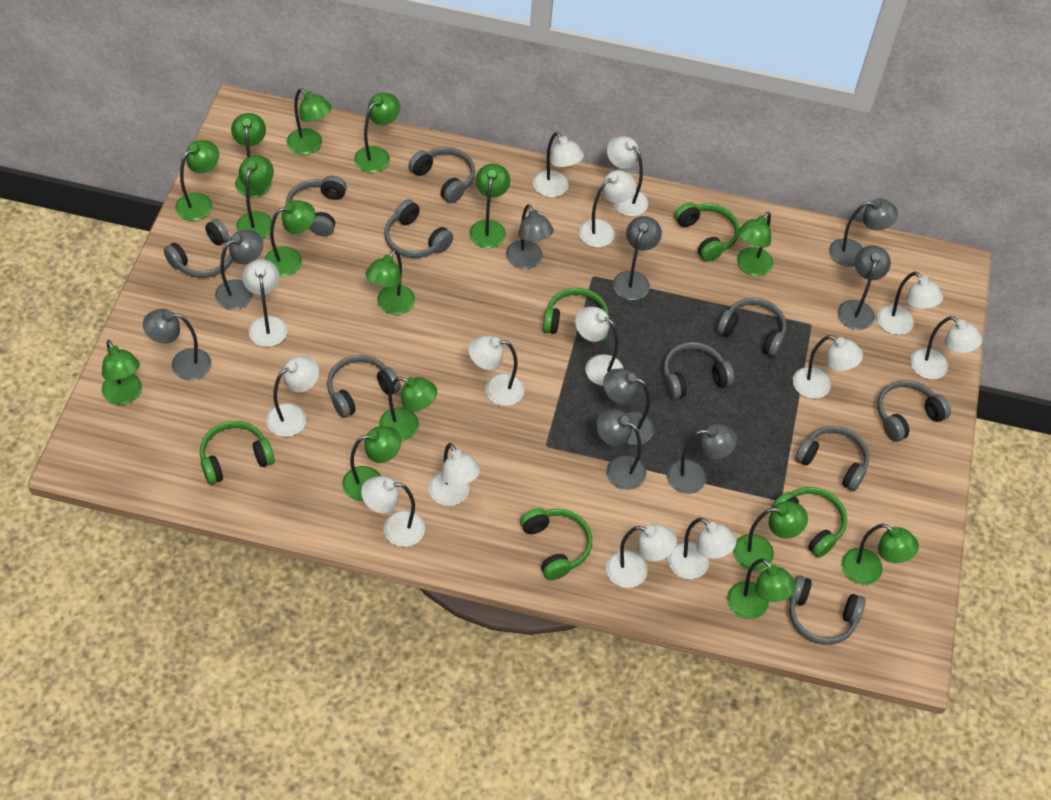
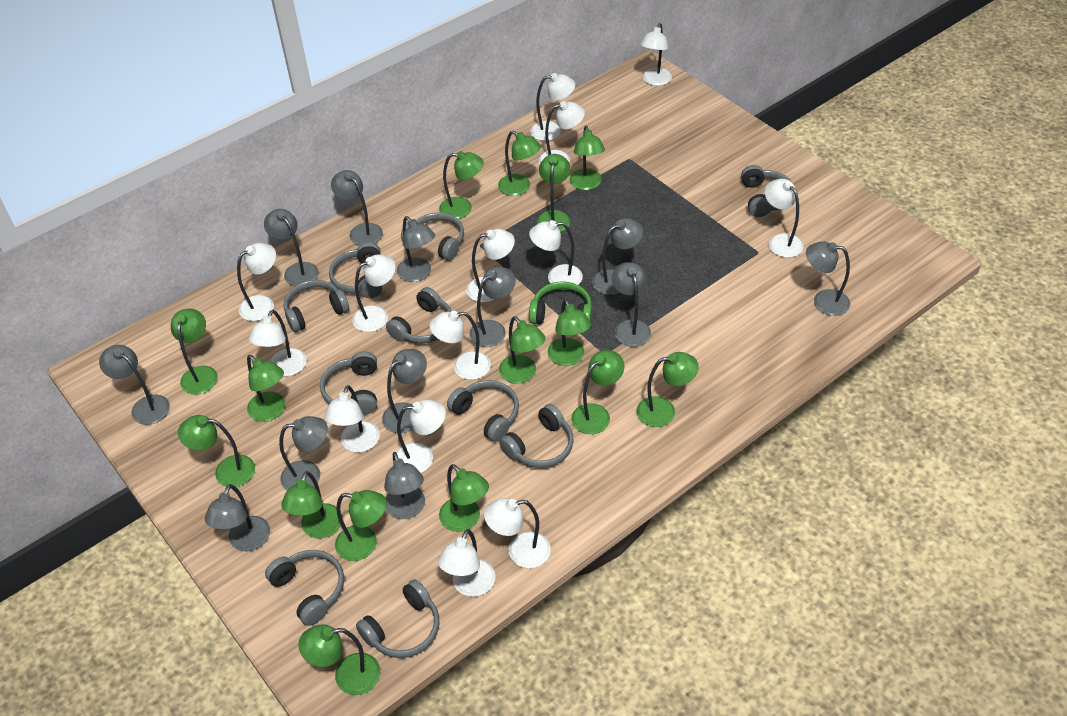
green headphones: [200,421,275,485] [520,508,592,580] [543,288,609,342] [675,202,739,262] [771,487,847,558] = 5 -> [529,282,592,324] = 1
grey lamp: [143,309,211,380] [215,230,263,310] [506,204,554,269] [596,409,646,490] [603,369,654,445] [613,216,662,300] [667,423,737,494] [829,199,898,267] [838,245,891,330] = 9 -> [99,345,170,425] [205,484,270,551] [264,209,319,286] [279,416,328,490] [331,170,383,246] [382,349,427,433] [384,452,425,519] [397,216,435,282] [469,267,516,347] [592,218,643,295] [612,262,651,347] [806,241,850,316] = 12

